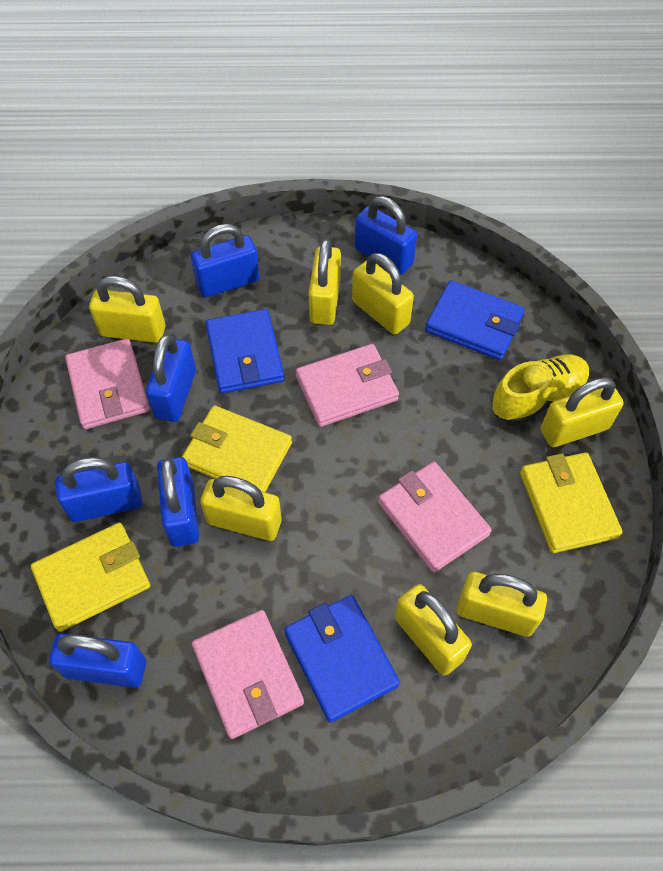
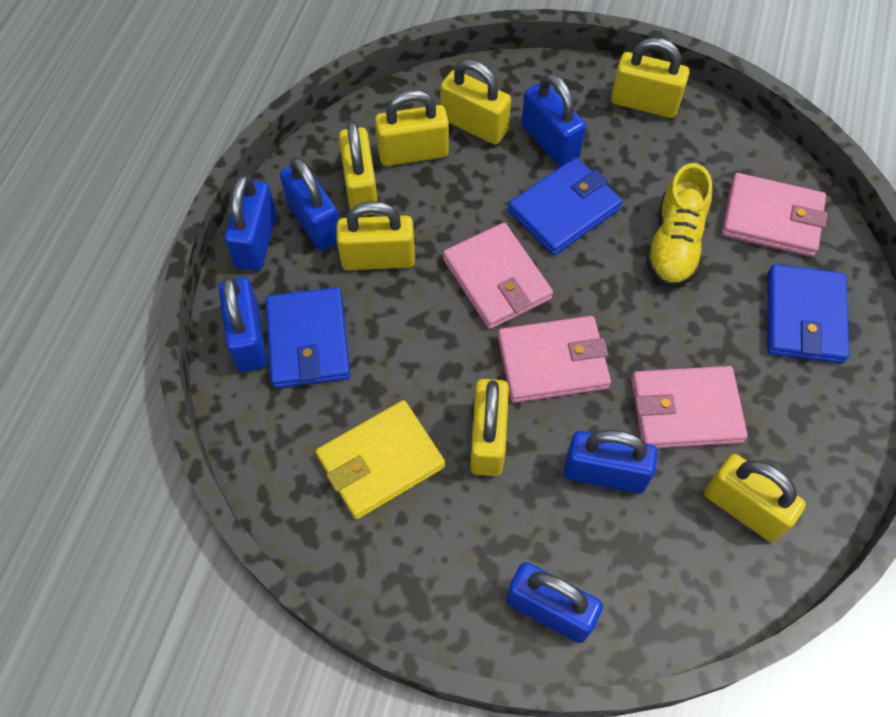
yellow wallet: [31,523,150,632] [182,405,292,492] [520,452,623,553] = 3 -> [316,400,445,520] = 1

